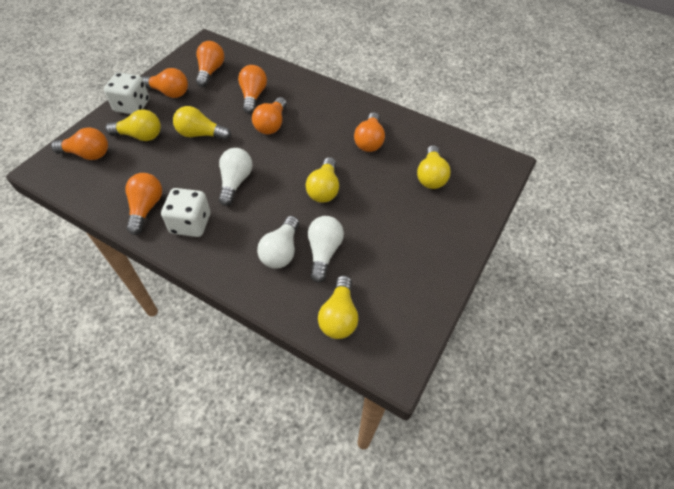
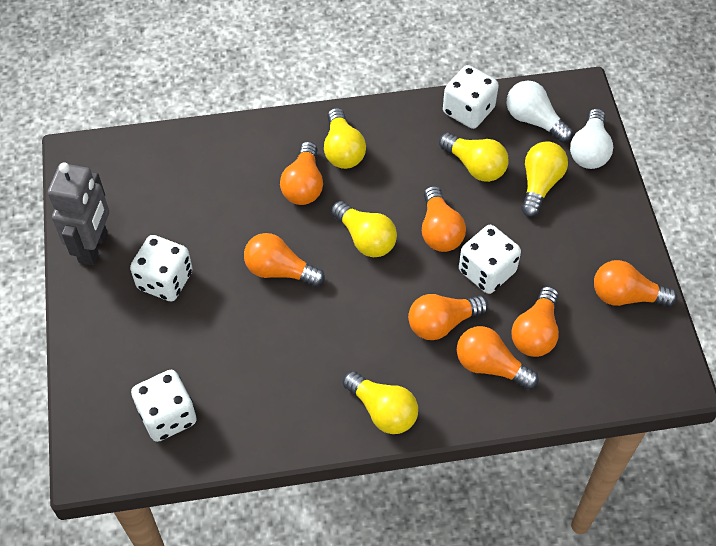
grey robot: none = 0 -> [48,163,109,265] = 1
white dice: [104,72,149,114] [161,188,210,237] = 2 -> [130,235,193,302] [131,370,197,442] [443,65,499,129] [459,225,521,294] = 4
white light bulb: [219,148,253,206] [257,216,299,269] [308,216,344,283] = 3 -> [507,81,573,143] [570,108,613,169] = 2

